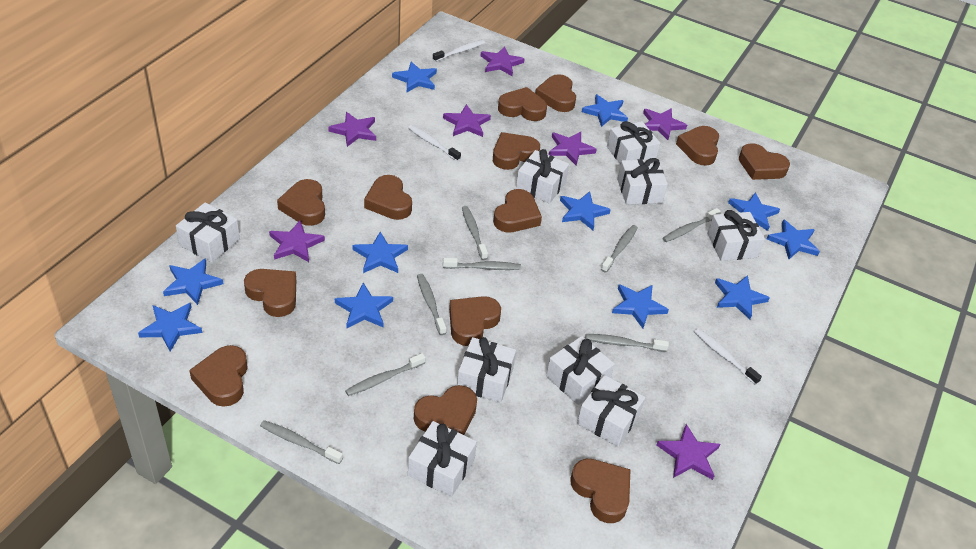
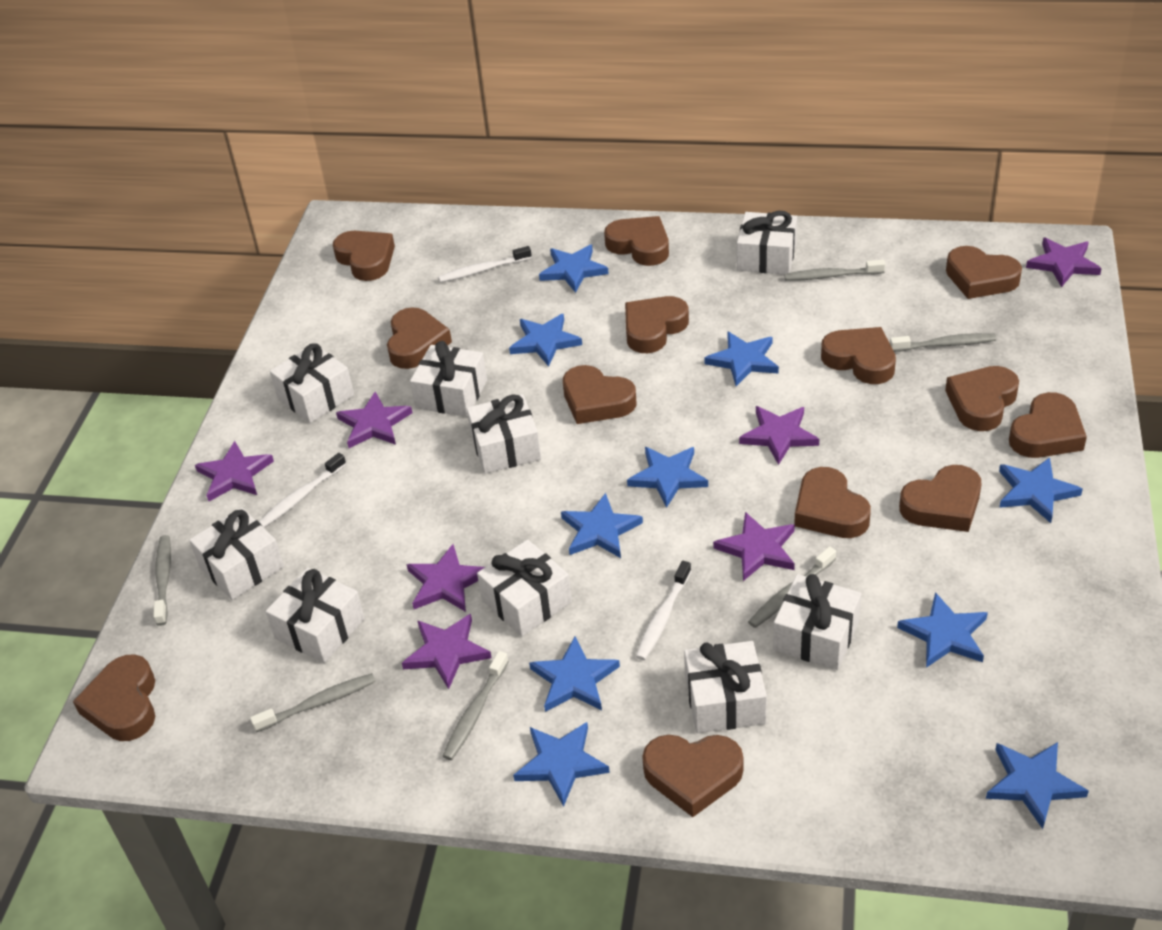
blue star: [138,303,202,352] [163,258,224,305] [335,283,393,328] [353,232,408,273] [392,62,437,92] [560,191,611,230] [582,94,628,127] [612,284,669,328] [715,275,770,319] [728,192,780,231] [767,219,820,259] = 11 -> [509,314,582,367] [513,722,610,807] [529,637,620,712] [539,245,609,293] [561,493,643,558] [627,447,708,508] [704,332,779,386] [897,592,988,668] [986,742,1089,829] [999,457,1083,523] = 10
grey toothbrush: [260,420,343,464] [345,353,426,396] [417,274,446,335] [443,258,521,270] [462,206,488,260] [585,334,669,352] [601,225,638,273] [663,208,720,242] = 8 -> [153,535,171,626] [250,673,376,732] [443,651,509,760] [748,546,836,628] [784,260,885,281] [890,333,996,352] = 6

